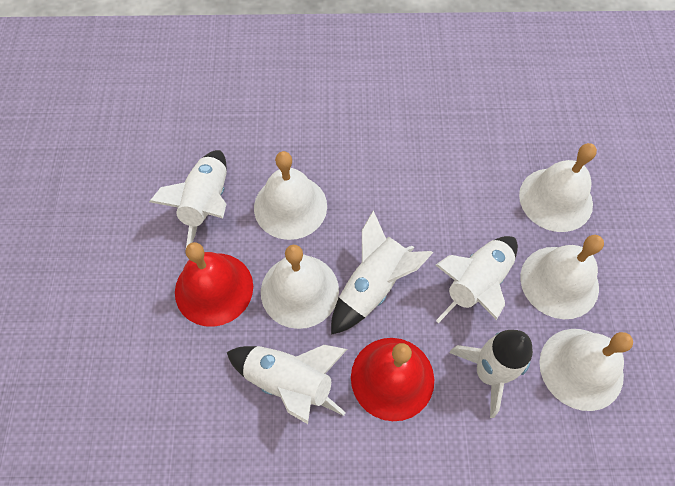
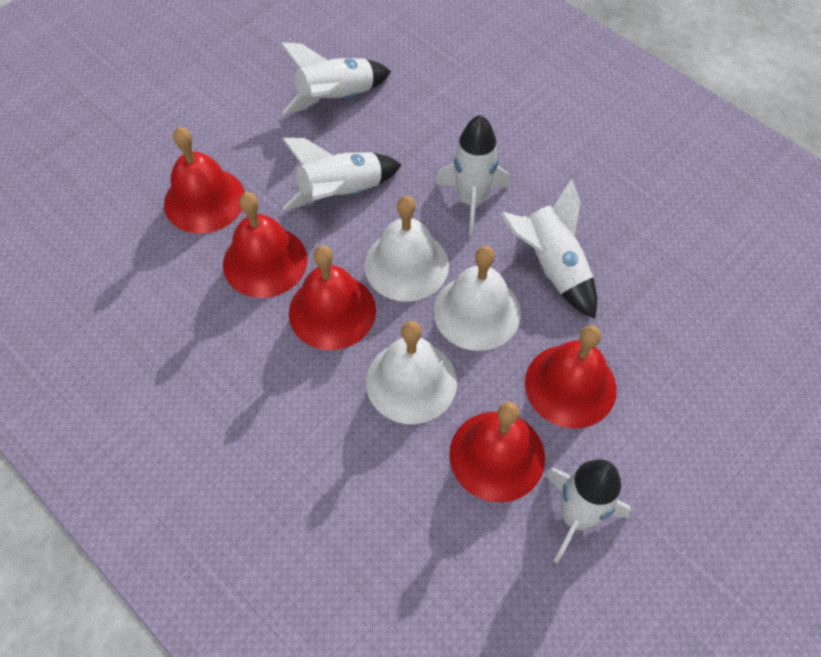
red bell: [175,242,253,327] [351,338,434,421] = 2 -> [164,127,245,233] [223,192,307,298] [289,245,376,350] [449,402,545,502] [525,325,617,429] = 5
white bell: [254,151,327,240] [261,245,339,329] [519,143,597,232] [520,235,604,319] [539,329,633,411] = 5 -> [364,196,449,302] [366,321,457,424] [434,246,521,351] = 3

